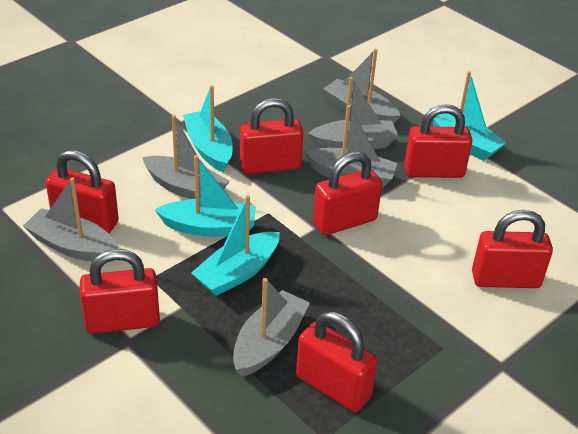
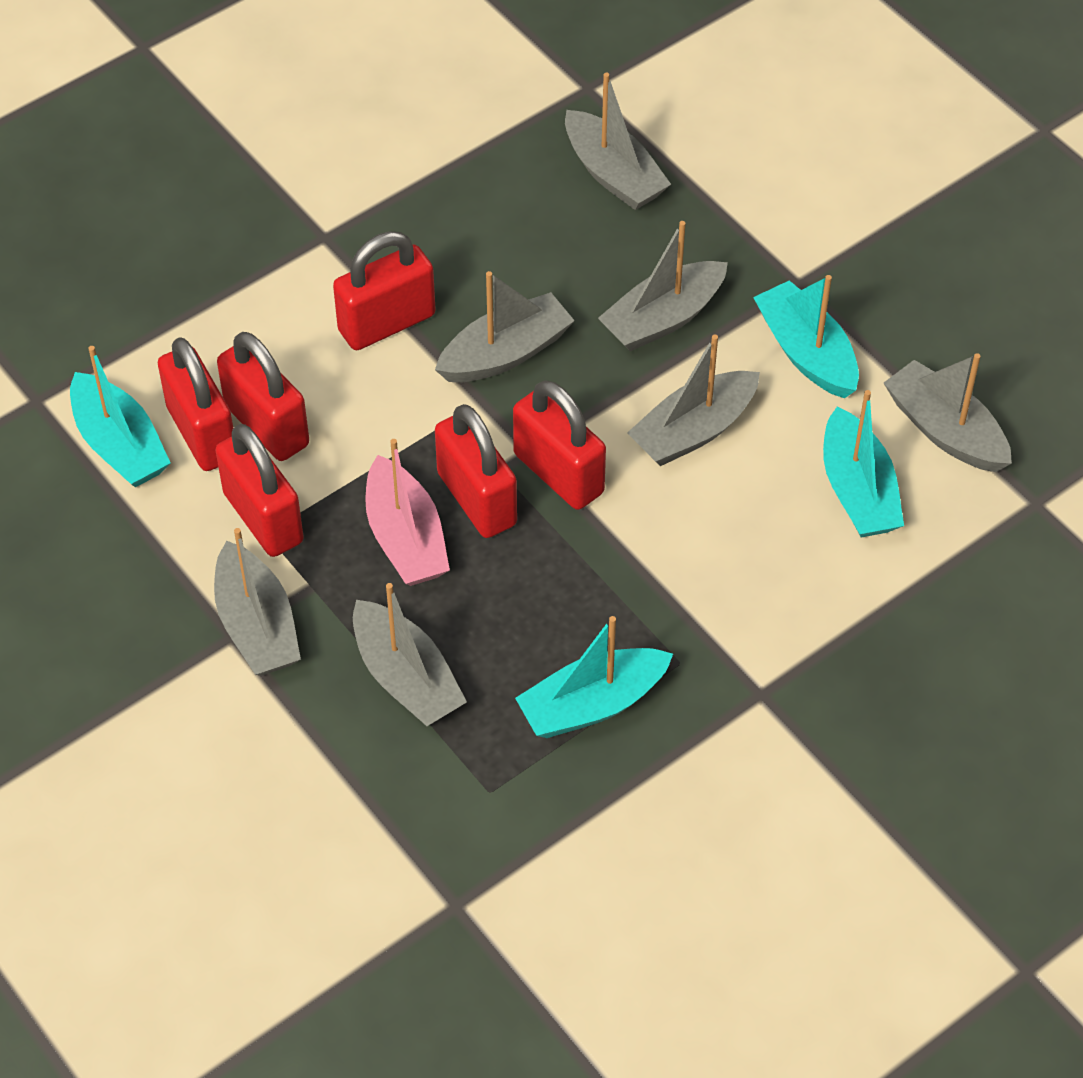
grey boat: [23,177,118,262] [142,114,230,199] [233,278,310,377] [305,105,398,188] [308,77,398,149] [323,49,400,124] = 6 -> [214,528,301,676] [353,583,467,726] [435,271,575,382] [565,73,671,210] [598,221,728,351] [627,334,760,466] [884,353,1012,472] = 7
pink boat: none = 0 -> [365,439,450,586] = 1
red padlock: [46,150,119,233] [80,249,160,334] [240,98,303,174] [296,312,378,412] [313,152,382,235] [404,104,472,178] [472,210,553,288] = 7 -> [158,337,233,471] [215,424,304,557] [217,332,309,461] [333,231,436,350] [435,404,517,538] [513,380,606,510] = 6

